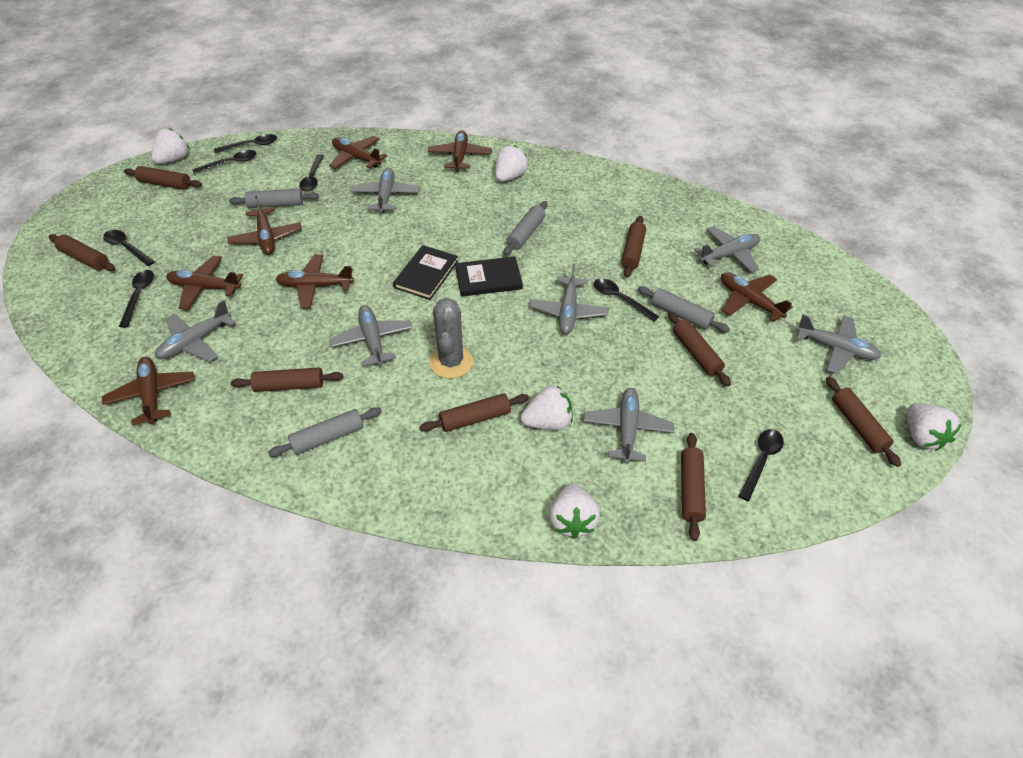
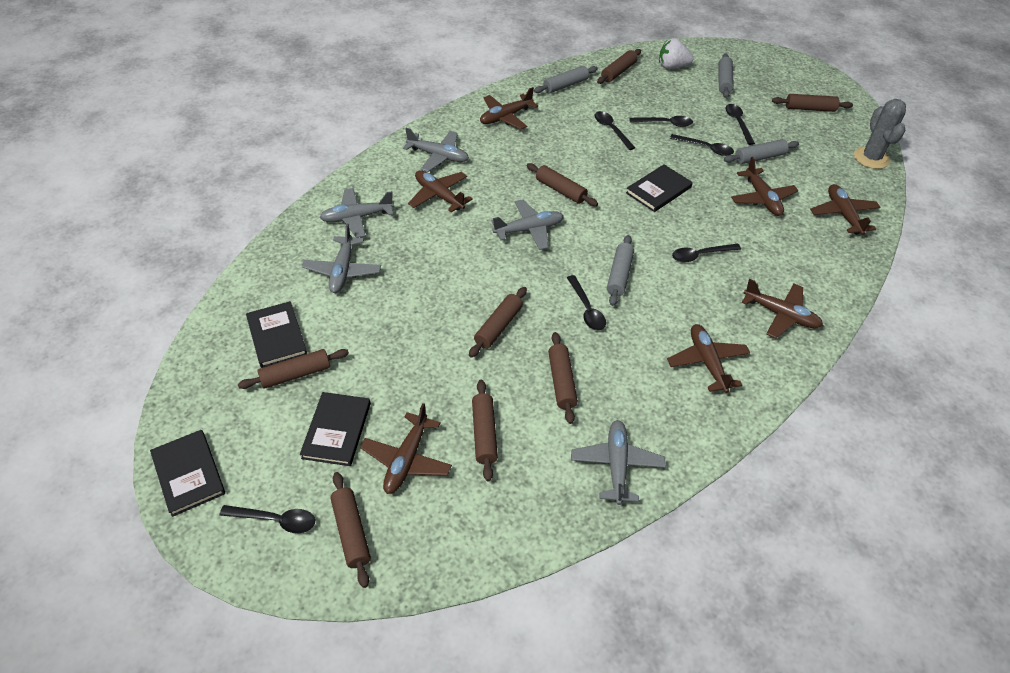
black book: [393,245,458,300] [455,256,523,297] = 2 -> [150,430,225,517] [246,301,307,368] [300,392,371,466] [626,164,693,212] = 4
grey plane: [155,300,236,362] [330,305,412,366] [351,168,420,213] [529,264,609,334] [583,388,674,464] [694,226,760,273] [796,315,882,374] = 7 -> [302,224,381,293] [320,188,394,238] [403,128,469,172] [491,199,564,250] [571,420,666,505] = 5
white strawberry: [151,128,189,164] [495,145,528,182] [521,386,573,430] [549,483,600,539] [907,403,962,451] = 5 -> [659,38,693,69] = 1

